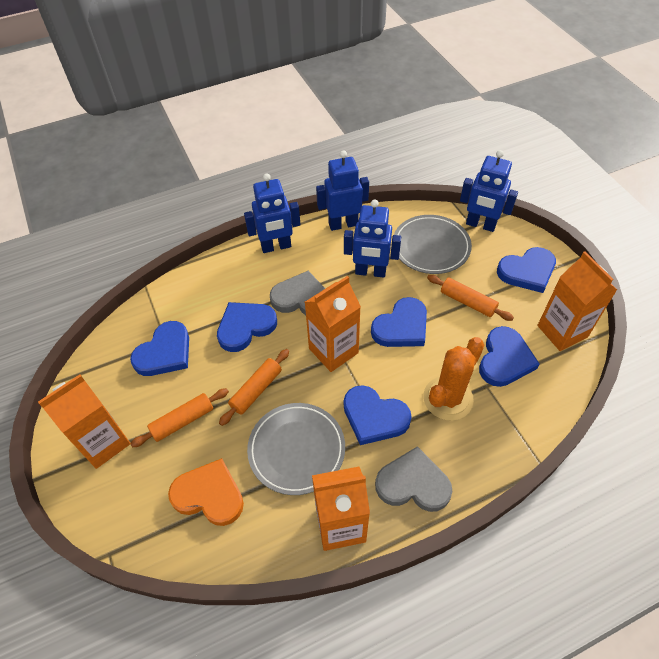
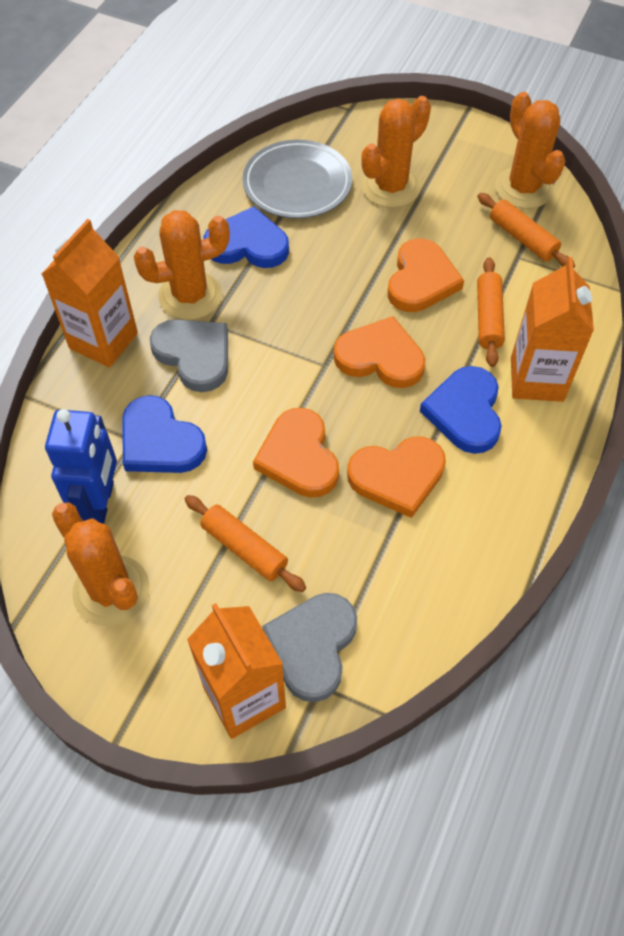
blue heart: [130,321,189,376] [217,302,277,352] [344,385,412,445] [371,297,427,347] [479,326,540,387] [497,247,556,293] = 6 -> [122,395,207,473] [204,206,289,268] [420,366,502,454] = 3
blue robot: [244,173,301,253] [316,150,369,231] [344,199,401,278] [460,150,518,232] = 4 -> [45,409,117,524] = 1
grey plate: [247,403,345,495] [394,215,472,274] = 2 -> [242,140,352,218] = 1
orange cactus: [423,337,484,421] = 1 -> [52,503,150,626] [133,210,230,320] [361,96,431,208] [495,92,565,209] = 4
orange carton: [38,374,130,469] [305,276,361,372] [312,467,370,551] [538,251,617,351] = 4 -> [42,219,138,367] [187,603,286,739] [511,257,594,402] = 3
orange heart: [168,458,244,526] = 1 -> [253,408,339,498] [334,316,425,388] [347,437,446,518] [388,238,464,312] = 4

